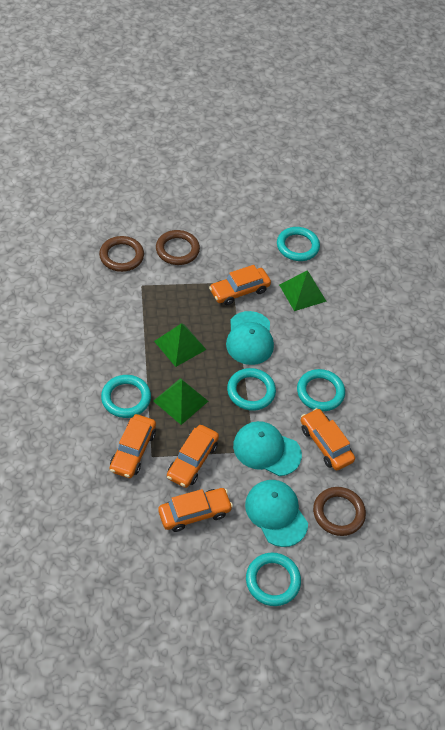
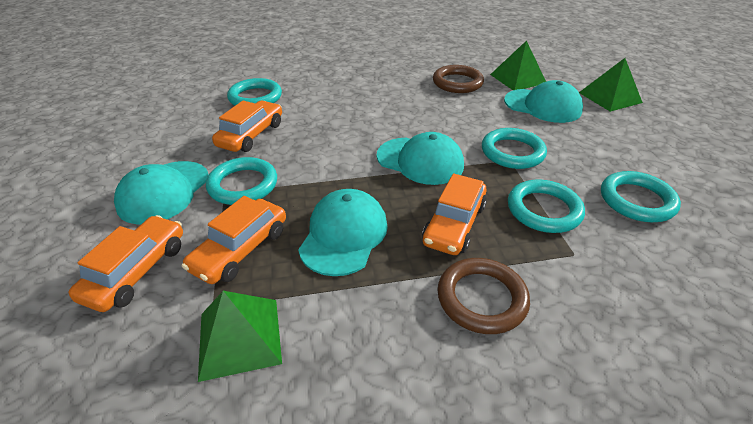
brown ring: [99,236,144,272] [156,230,200,265] [313,487,366,536] = 3 -> [433,65,484,93] [438,258,530,334] = 2
orange car: [110,414,156,478] [158,488,233,532] [167,425,219,488] [209,265,271,305] [301,408,355,470] = 5 -> [69,215,183,312] [182,196,286,284] [212,101,282,152] [422,174,487,255] = 4
turquoise cap: [226,311,274,365] [233,421,302,476] [245,480,308,547] = 3 -> [114,161,209,224] [298,189,388,276] [377,132,464,185] [504,80,583,123] = 4

